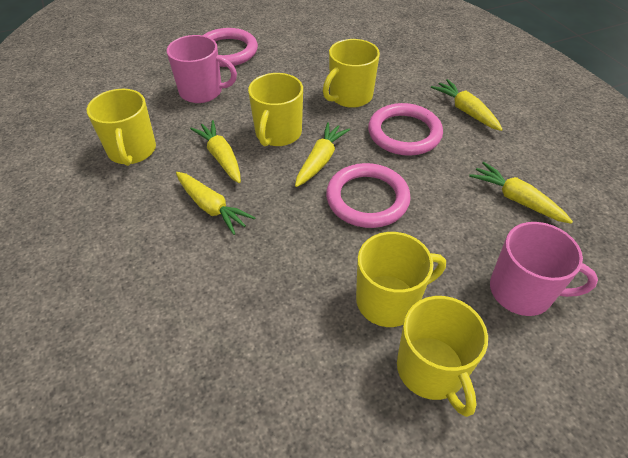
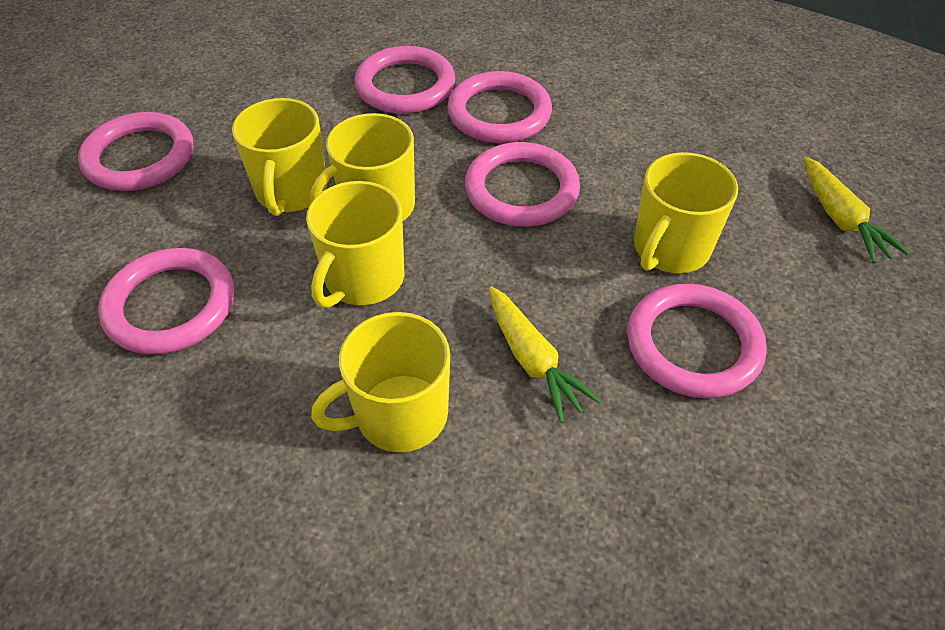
pink mug: [167,35,237,103] [490,222,598,316] = 2 -> none = 0
pink ring: [202,28,258,67] [326,163,411,228] [368,103,443,156] = 3 -> [78,112,193,191] [98,248,234,354] [354,46,455,114] [447,71,552,143] [465,142,580,227] [627,284,767,398] = 6
yellow carrot: [176,172,256,235] [190,120,241,183] [295,122,350,187] [431,79,503,131] [469,162,573,224] = 5 -> [489,286,601,423] [804,157,909,263] = 2

